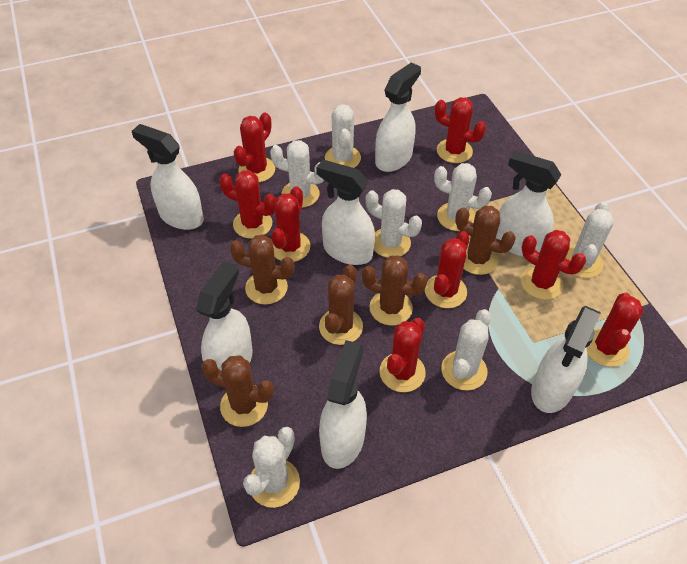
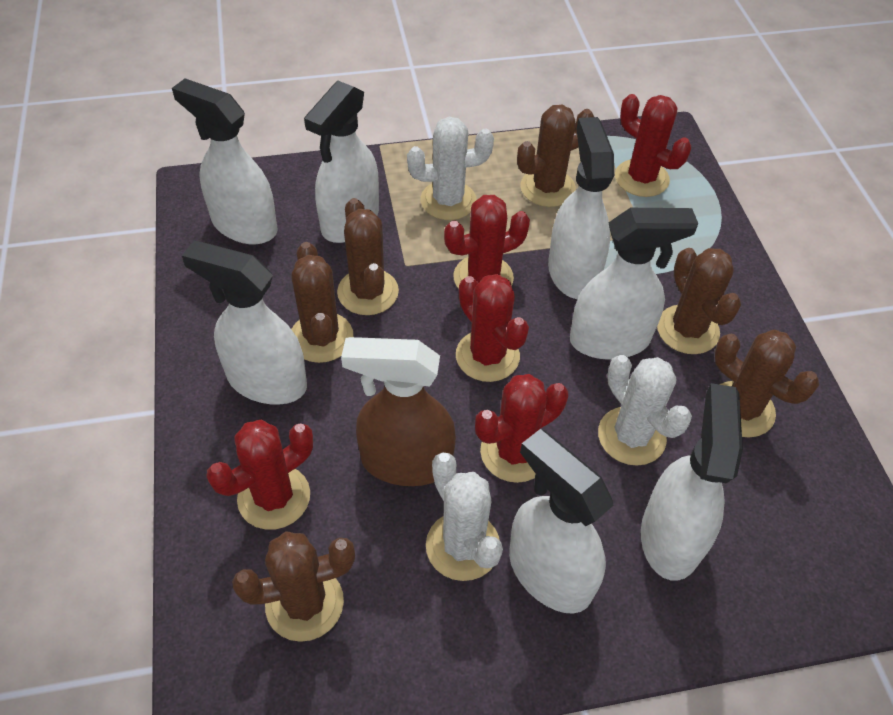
brown cactus: [201,355,274,427] [230,234,294,305] [319,265,363,345] [362,255,428,326] [455,206,516,275] = 5 -> [232,531,355,642] [291,242,353,363] [337,198,399,315] [517,105,594,207] [657,248,741,354] [715,329,819,438] = 6
brown spray bottle: none = 0 -> [341,337,456,486] = 1
red cactus: [219,170,276,239] [234,113,275,182] [271,186,310,262] [379,318,426,392] [425,231,469,308] [435,97,486,163] [521,230,586,300] [586,293,643,367] = 8 -> [206,420,313,530] [444,195,530,289] [456,274,529,382] [475,374,568,483] [615,94,691,197] = 5
white cactus: [243,427,300,508] [270,140,324,208] [325,104,361,168] [366,189,422,258] [434,163,492,231] [441,309,491,391] [566,202,614,278] = 7 -> [407,117,494,220] [426,452,503,581] [598,355,692,466] = 3

